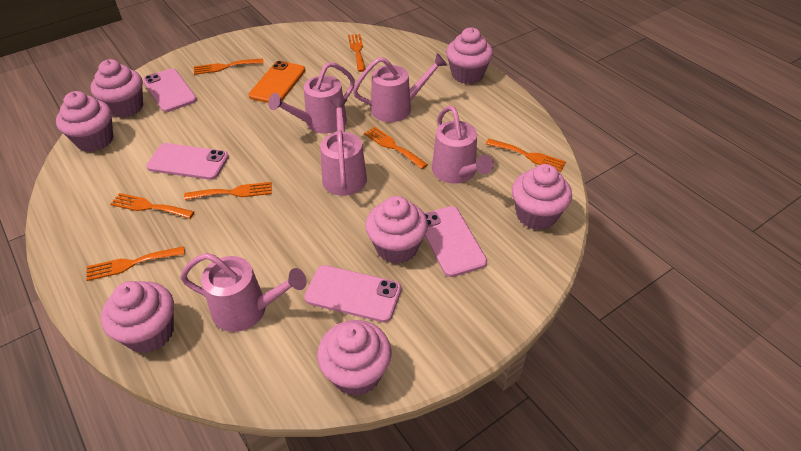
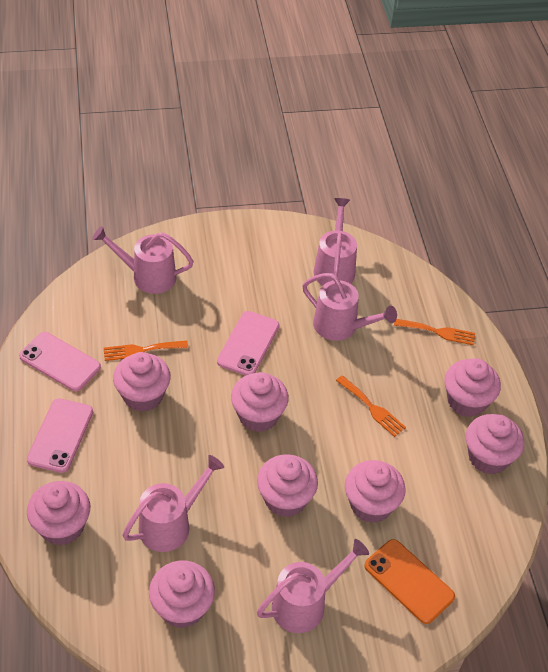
orange fork: [86,246,185,281] [110,193,195,219] [184,182,272,200] [194,59,264,75] [348,34,365,72] [364,127,428,169] [486,139,566,172] = 7 -> [103,341,188,361] [336,375,406,437] [394,319,475,345] = 3
pink cupcake: [56,91,113,152] [90,59,143,118] [101,281,174,353] [317,320,391,396] [365,196,428,264] [446,28,493,84] [512,164,572,230] = 7 -> [27,481,90,546] [113,352,171,412] [149,561,215,629] [231,372,289,432] [257,454,318,517] [345,460,406,523] [444,358,501,417] [466,414,524,474] = 8
pink phone: [143,68,197,112] [146,143,229,180] [304,265,401,322] [424,206,487,277] = 4 -> [19,332,101,391] [27,398,93,473] [217,311,279,376] = 3

